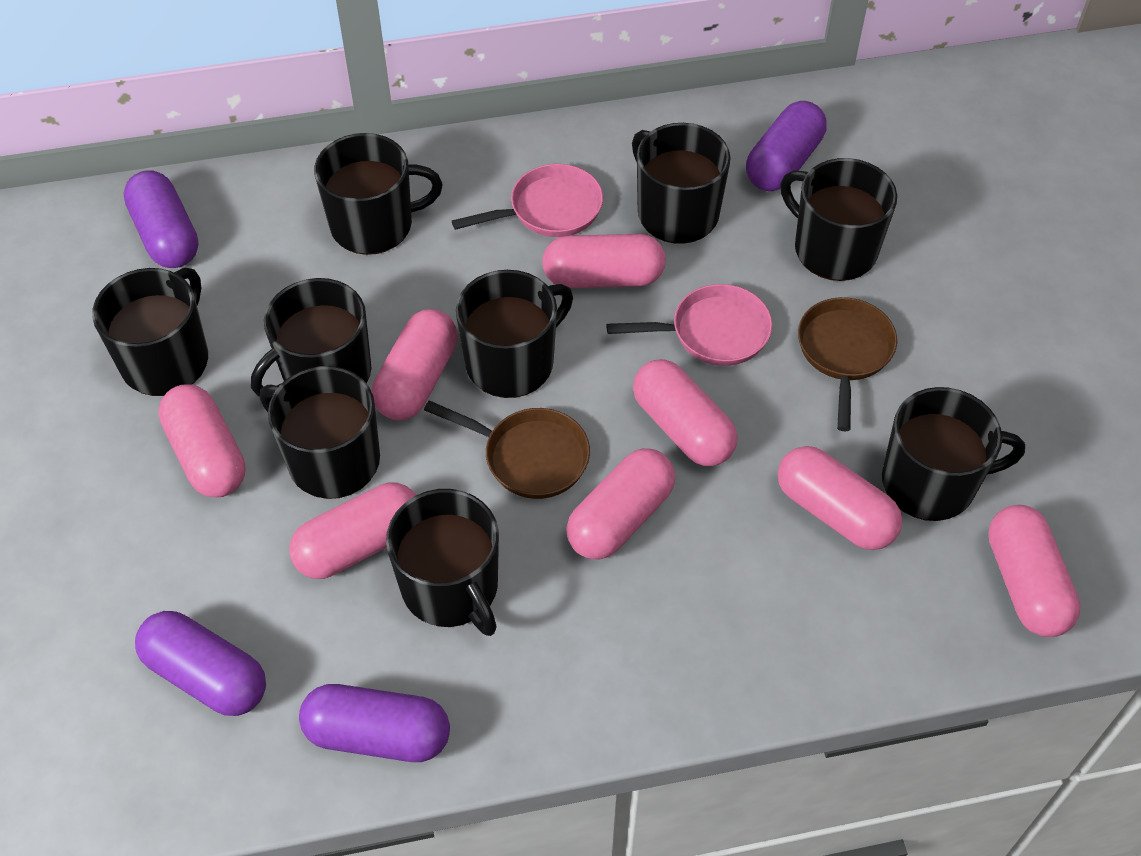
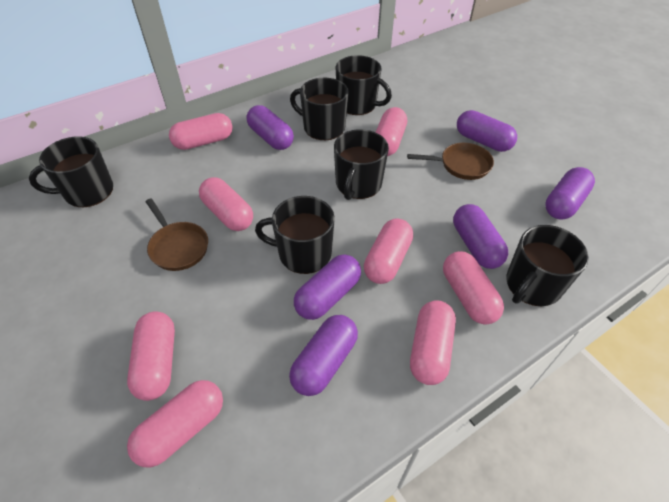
black mug: [92,268,208,396] [251,278,372,397] [260,366,380,499] [314,133,443,255] [386,489,499,636] [456,270,573,398] [632,123,731,244] [780,158,897,281] [882,387,1025,521] = 9 -> [29,136,113,207] [255,196,335,274] [290,78,349,140] [334,129,389,200] [336,55,392,115] [506,225,589,306] = 6
pink pan: [452,164,603,237] [606,284,773,366] = 2 -> none = 0
purple capsule: [123,170,199,268] [135,611,266,716] [299,684,450,762] [746,101,827,191] = 4 -> [247,105,294,150] [289,315,358,396] [294,254,361,320] [453,204,508,269] [457,110,517,152] [545,167,595,220] = 6

